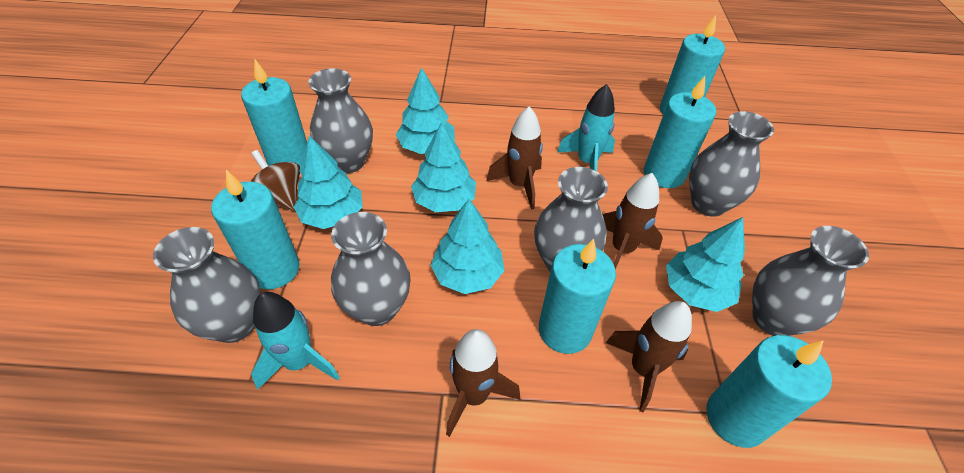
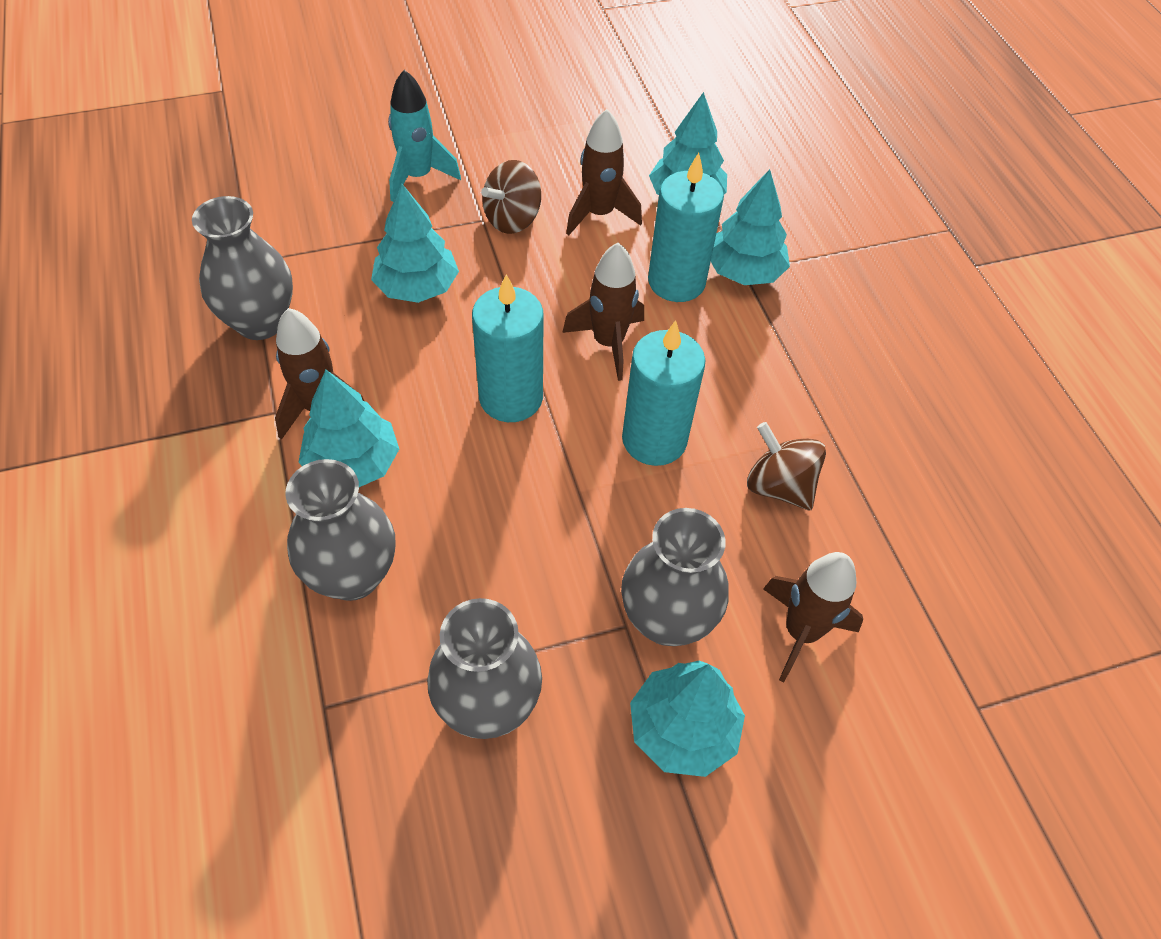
brown spinning top: [251,150,300,211] = 1 -> [481,160,541,234] [747,422,826,510] = 2
grey vase: [153,227,261,343] [308,68,373,173] [331,212,411,326] [534,167,608,272] [689,111,774,217] [752,226,869,336] = 6 -> [192,196,293,340] [285,459,396,601] [427,598,542,739] [621,508,729,646] = 4
turquoise candle: [211,170,300,289] [241,59,307,167] [539,238,616,354] [644,76,716,188] [660,15,725,114] [707,335,832,448] = 6 -> [472,274,544,422] [622,320,706,466] [648,153,724,302] = 3
turquoise rocket: [251,292,340,390] [557,84,615,171] = 2 -> [388,70,461,202] = 1

